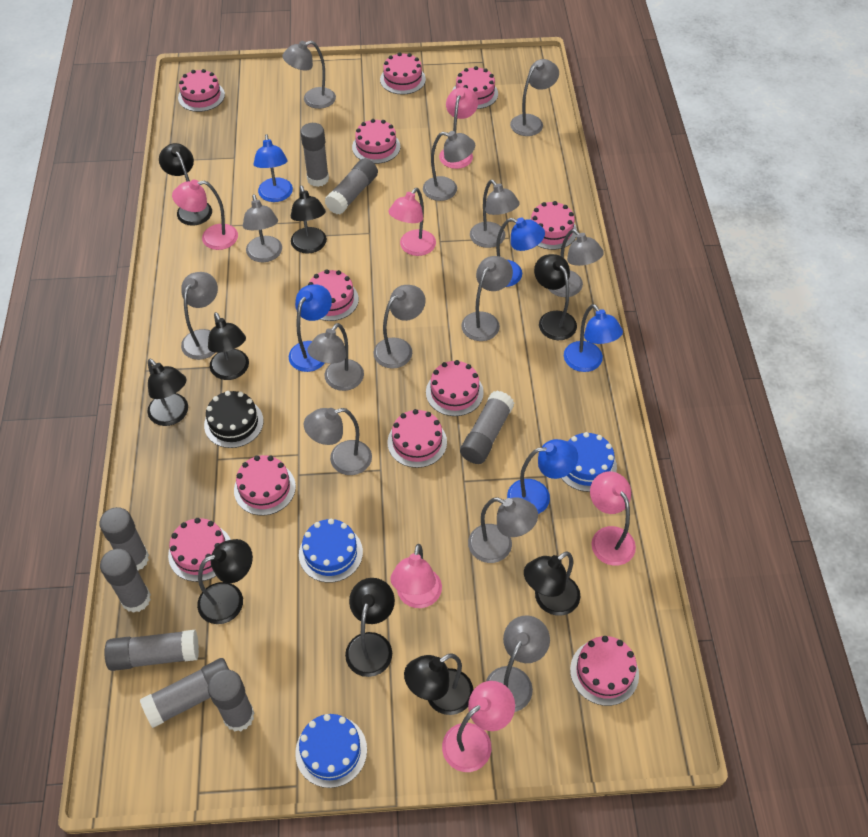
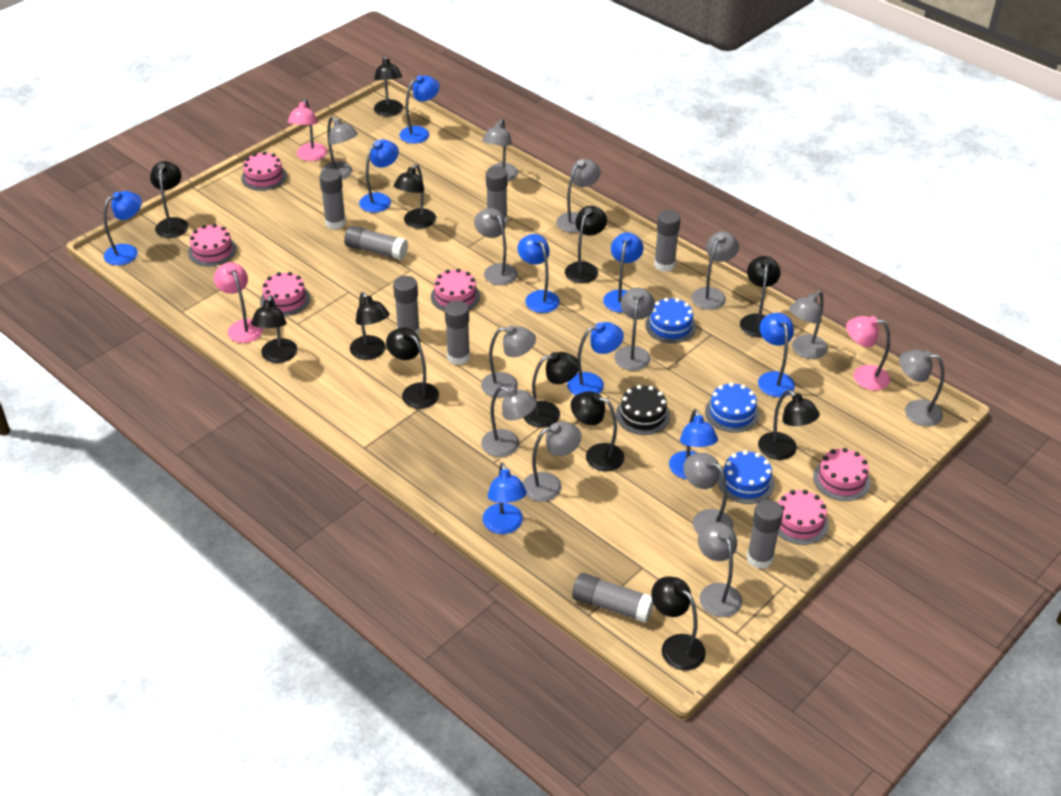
black lamp: [147,359,188,426] [159,143,212,226] [197,539,253,624] [208,312,249,380] [291,185,327,254] [345,578,395,677] [404,653,474,715] [524,551,580,616] [534,254,577,340] = 9 -> [150,161,188,238] [251,295,298,363] [350,292,390,360] [374,55,403,116] [386,327,439,409] [394,164,436,229] [523,352,580,428] [565,206,607,283] [571,391,624,471] [651,576,706,671] [740,256,781,337] [758,390,820,460] = 12
blue lamp: [254,134,293,202] [289,284,332,372] [496,218,545,287] [507,439,578,514] [564,304,623,372] = 5 -> [104,191,142,265] [359,139,399,213] [399,75,440,144] [483,462,527,534] [517,234,560,313] [567,322,624,395] [603,232,644,313] [669,409,718,479] [758,313,795,397] = 9
pink cake: [168,518,231,582] [178,69,225,112] [234,455,296,515] [308,269,359,321] [352,119,400,164] [380,52,426,95] [387,409,447,468] [426,360,484,416] [452,66,498,109] [530,201,577,250] [570,636,639,706] = 11 -> [188,224,237,266] [241,151,287,191] [260,272,310,316] [431,269,480,312] [778,490,829,545] [813,448,870,501] = 6
pink lamp: [172,180,238,250] [389,188,436,256] [390,544,442,608] [439,87,478,169] [442,681,515,772] [590,471,636,566] = 6 -> [214,262,263,343] [288,99,327,161] [846,316,890,390] = 3

